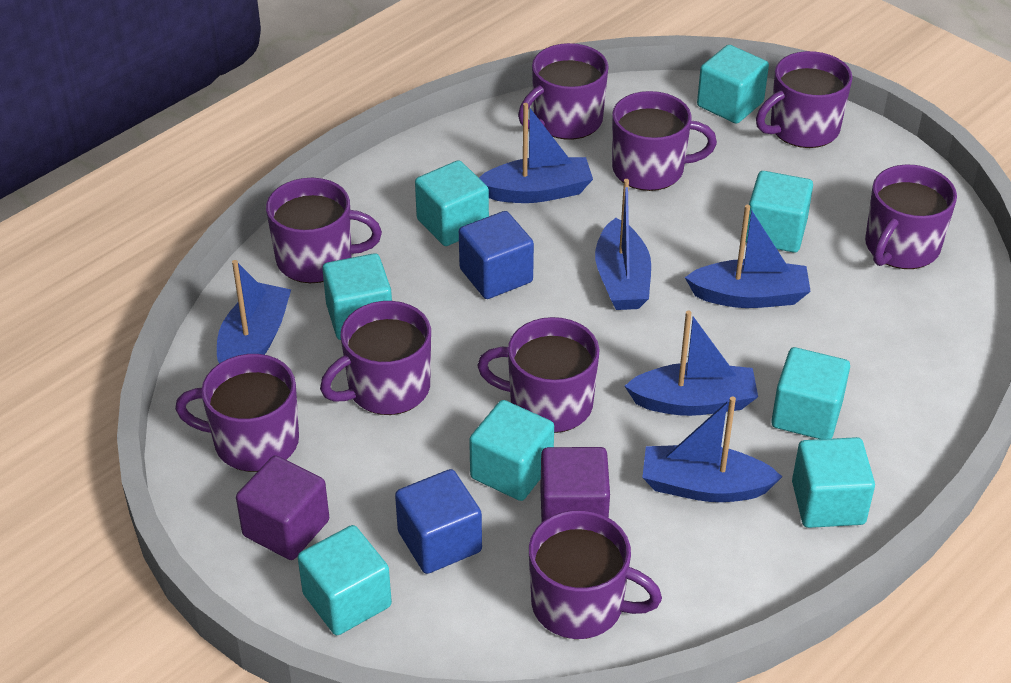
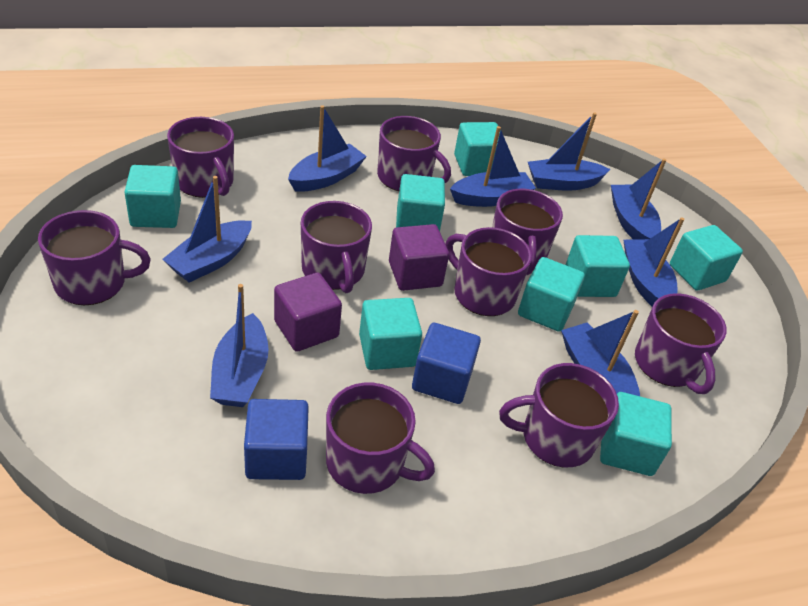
blue boat: [217,260,291,363] [479,103,593,203] [595,179,651,310] [625,311,758,416] [642,397,782,502] [685,205,811,308] = 6 -> [162,176,252,282] [210,284,269,407] [288,105,367,192] [450,126,536,207] [528,112,610,191] [561,310,640,396] [611,158,666,240] [624,217,685,307] = 8

